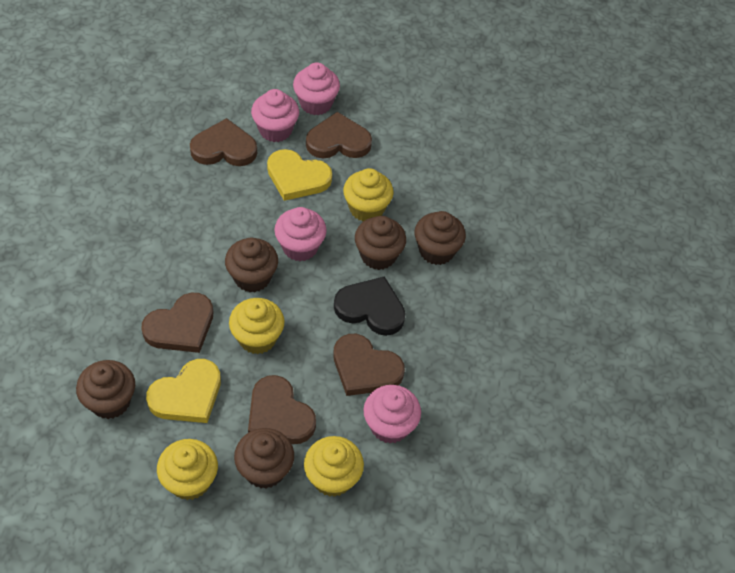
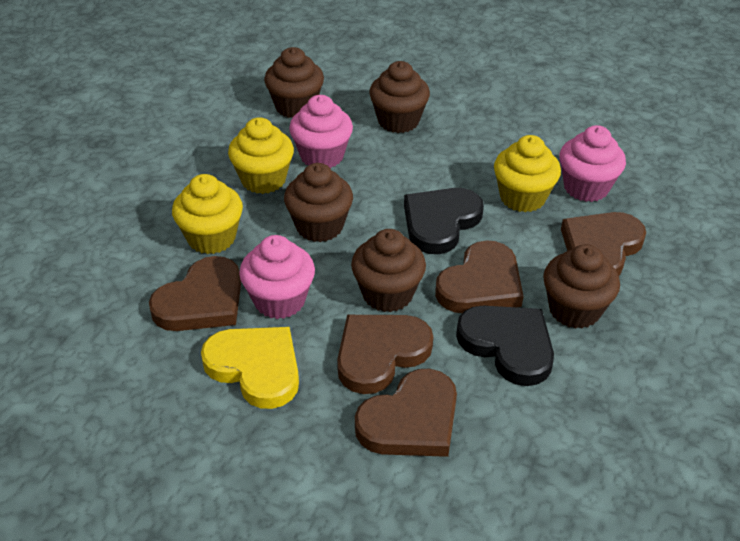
black heart: [334,276,406,336] = 1 -> [404,188,484,254] [456,306,554,386] = 2
pink cupcake: [251,89,299,142] [274,207,327,261] [293,62,340,115] [363,385,421,444] = 4 -> [239,235,315,319] [289,95,353,168] [559,125,626,202] = 3
yellow cupcake: [157,439,218,500] [229,298,284,354] [304,436,364,497] [343,168,394,222] = 4 -> [172,174,243,254] [228,117,294,194] [494,135,561,212] = 3
yellow heart: [146,359,221,423] [267,149,332,201] = 2 -> [201,327,299,409] = 1

